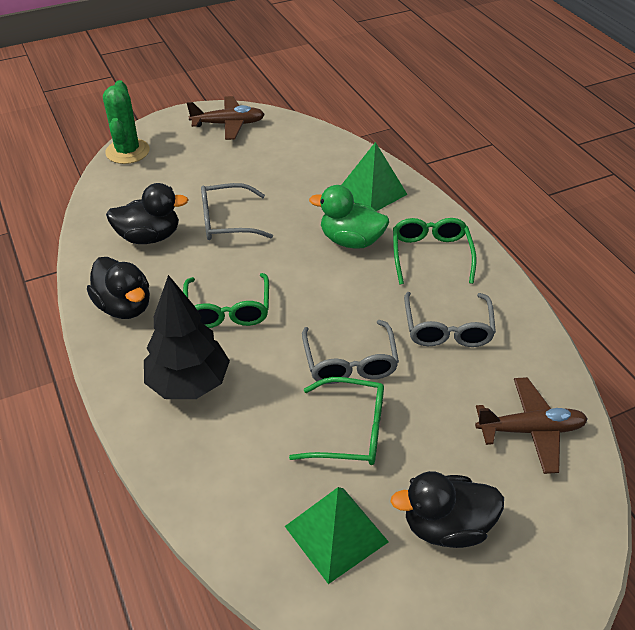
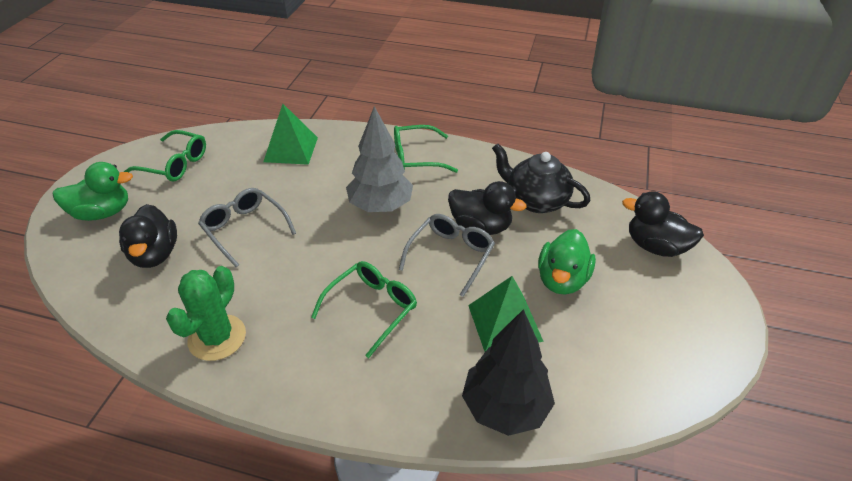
black teapot: none = 0 -> [492,143,591,213] = 1
brown plane: [187,96,265,140] [475,377,588,474] = 2 -> none = 0
green duck: [309,185,389,249] = 1 -> [53,162,133,221] [538,229,596,295] = 2
grey glasses: [201,183,273,240] [302,320,399,384] [404,292,496,347] = 3 -> [198,188,296,267] [399,214,495,297] = 2
grey tree: none = 0 -> [346,106,413,212] = 1

